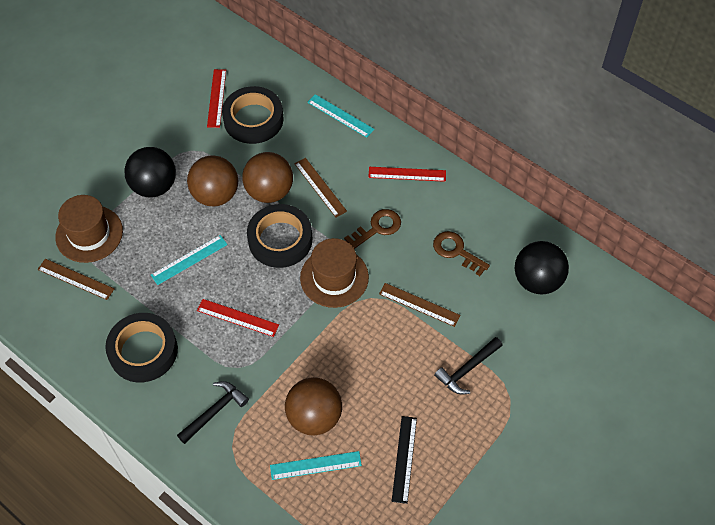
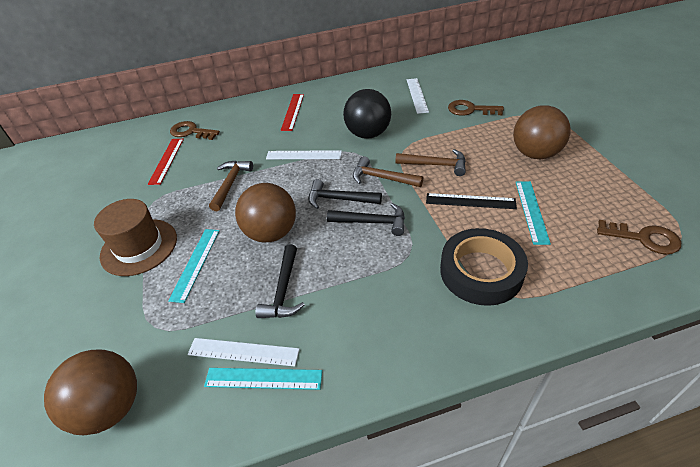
black ball: [124,147,176,198] [515,241,569,295] = 2 -> [343,89,391,139] = 1
black hammer: [177,381,249,444] [434,337,503,394] = 2 -> [255,244,305,318] [308,179,382,209] [327,203,405,236] = 3
black tape: [105,313,178,382] [222,86,283,144] [247,204,312,268] = 3 -> [440,228,528,306] = 1
brown hammer: none = 0 -> [209,160,253,211] [353,156,423,187] [395,149,466,176] = 3
brown hat: [55,195,123,263] [300,238,369,308] = 2 -> [94,199,177,276] = 1
brown key: [344,209,401,249] [433,231,490,276] = 2 -> [170,121,220,140] [448,100,504,116] [597,220,681,255] = 3
brown ruler: [37,259,115,300] [294,158,347,217] [379,283,460,327] = 3 -> none = 0
red ruler: [197,299,279,337] [207,69,226,128] [368,167,446,182] = 3 -> [147,139,184,185] [281,94,304,131] = 2
white ruler: none = 0 -> [188,338,299,367] [266,150,342,159] [407,78,429,114] = 3

